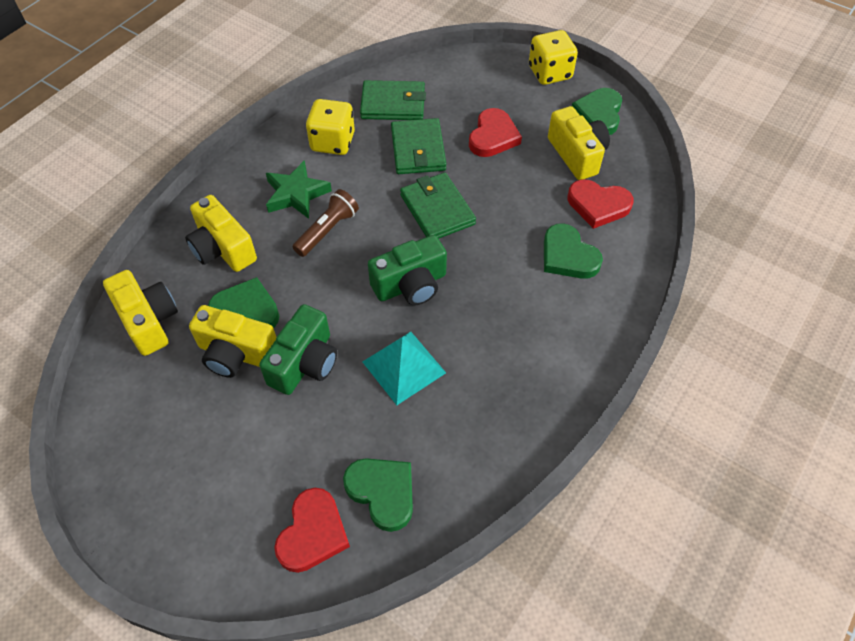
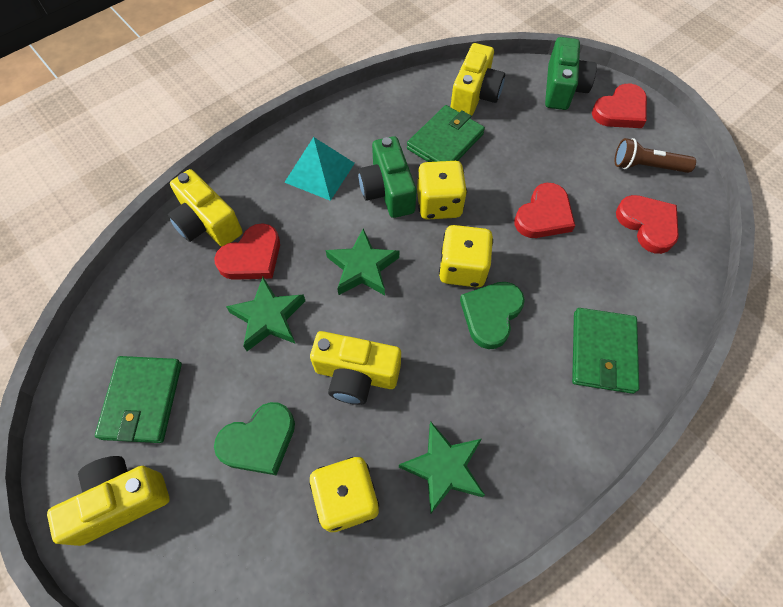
green heart: [208,277,279,328] [343,458,413,532] [544,223,603,279] [572,88,622,135] = 4 -> [214,402,295,475] [460,282,525,349] = 2
green star: [266,160,332,219] = 1 -> [226,277,305,351] [326,228,399,295] [399,421,485,513] = 3
red heart: [274,488,350,573] [469,108,522,157] [568,179,634,229] = 3 -> [214,223,280,280] [514,183,575,238] [592,84,647,128] [616,195,679,254] = 4
yellow dice: [306,99,355,155] [529,30,578,85] = 2 -> [309,457,379,532] [417,161,467,220] [439,225,493,287] = 3

